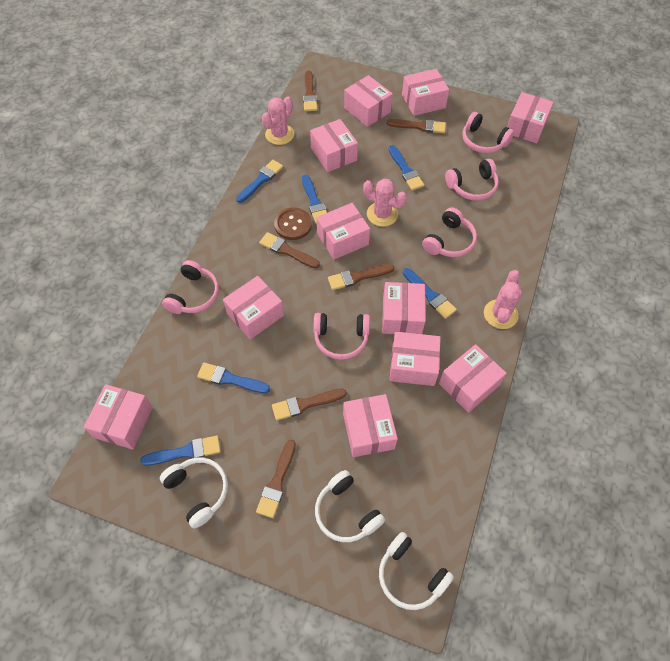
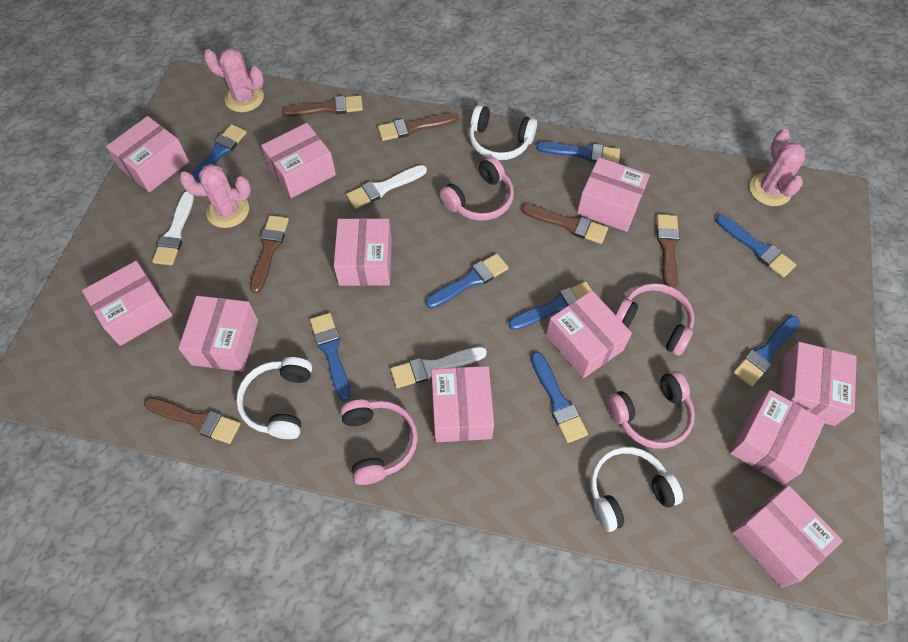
blue brush: [140,435,221,466] [197,363,270,393] [236,160,283,203] [302,175,327,224] [388,145,424,191] [403,268,457,319] = 6 -> [191,124,247,182] [310,313,350,401] [426,253,509,309] [508,281,592,330] [531,352,588,443] [536,141,620,164] [716,215,796,278] [733,316,800,387] = 8
brown button: [274,207,312,240] = 1 -> none = 0
pink headphones: [162,260,219,314] [314,313,370,360] [422,207,477,257] [445,159,499,201] [462,112,514,153] = 5 -> [340,400,418,485] [439,157,514,221] [607,371,695,449] [615,283,694,356] = 4
white brush: none = 0 -> [152,191,194,266] [346,165,427,209] [390,347,487,388] = 3

